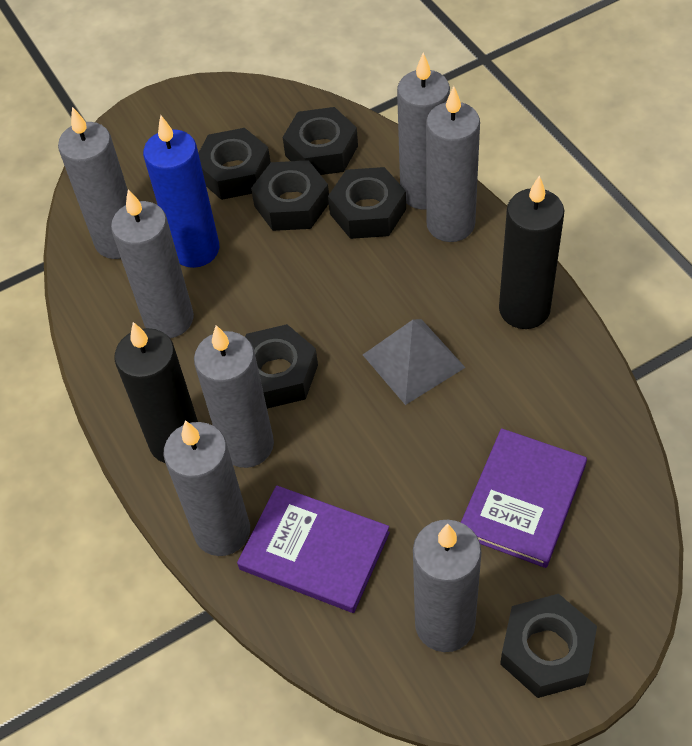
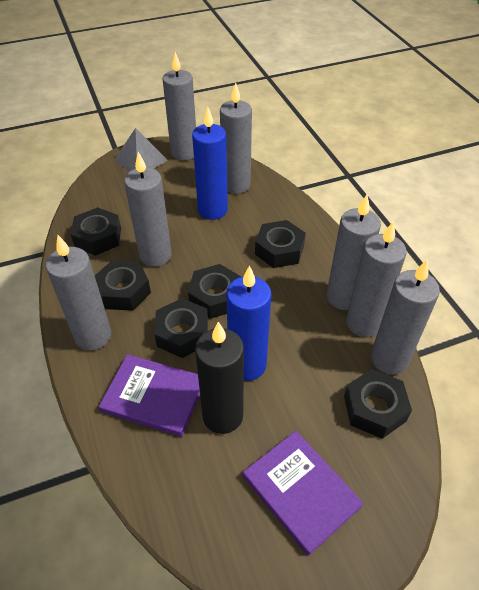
black candle: [114,322,198,463] [499,175,564,329] = 2 -> [195,322,244,434] = 1
blue candle: [143,115,219,268] = 1 -> [192,107,228,220] [226,265,271,381] = 2

